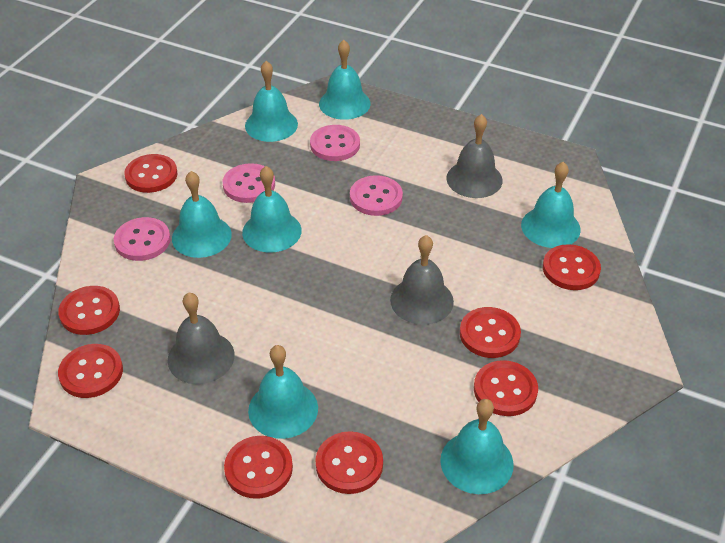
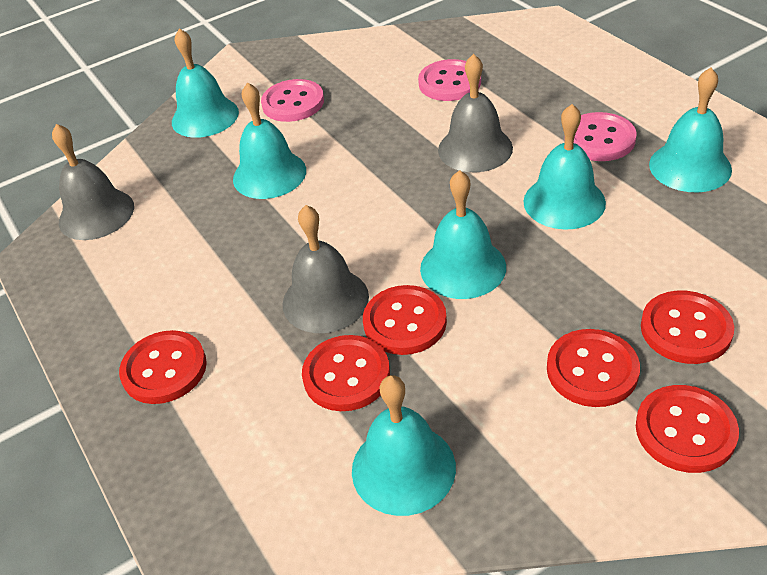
pink button: [114,217,171,261] [223,163,275,203] [310,125,360,161] [350,175,403,216] = 4 -> [261,79,324,122] [418,59,481,101] [564,112,637,161] = 3
red button: [58,286,120,335] [58,344,123,398] [124,154,177,193] [224,436,293,499] [315,431,383,494] [460,307,521,358] [474,360,538,416] [543,244,601,290] = 8 -> [119,330,207,404] [302,335,390,411] [363,285,447,355] [547,329,640,407] [636,385,739,473] [641,291,734,364] = 6
turquoise bell: [172,171,232,258] [242,166,301,253] [245,61,298,142] [248,345,318,439] [319,40,371,120] [440,399,514,494] [521,162,581,248] = 7 -> [172,28,239,138] [233,82,306,199] [352,375,456,516] [420,170,506,299] [523,104,606,230] [649,68,732,192] = 6

